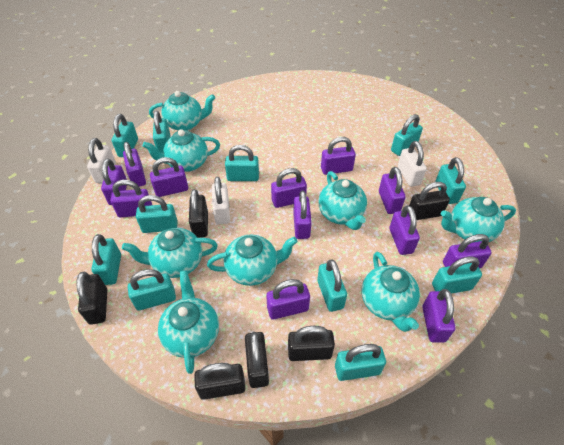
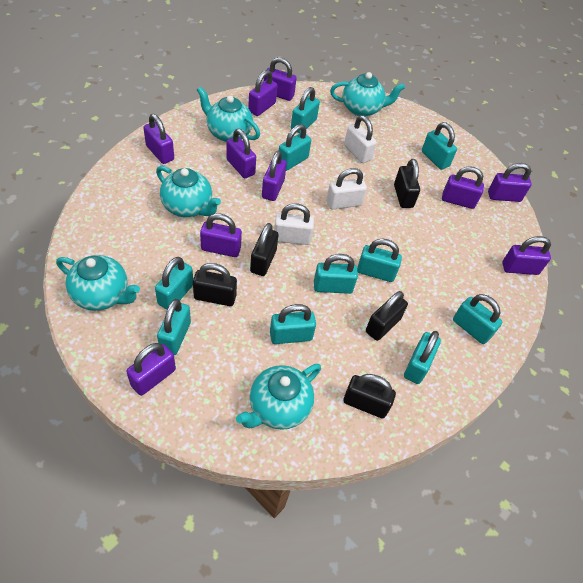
black padlock: [77,272,107,325] [189,189,208,238] [194,363,245,400] [245,332,269,388] [288,326,335,361] [409,182,450,220] = 6 -> [193,263,237,306] [250,223,279,276] [343,374,396,418] [366,291,408,341] [394,159,420,208] = 5
purple padlock: [101,159,127,205] [111,180,152,218] [123,142,146,187] [150,157,188,197] [266,279,310,320] [271,168,307,208] [293,191,312,239] [321,137,356,175] [379,167,406,214] [389,205,420,255] [422,289,455,343] [443,234,492,269] = 12 -> [126,343,176,396] [143,114,174,164] [200,213,242,257] [226,129,256,178] [248,70,278,116] [262,150,287,201] [264,57,296,101] [442,166,484,209] [488,163,532,202] [502,236,551,275] = 10
turquoise padlock: [91,234,121,285] [112,114,138,157] [128,269,176,311] [136,195,178,233] [153,111,171,153] [225,145,259,181] [317,259,347,312] [335,344,386,381] [391,114,423,156] [432,256,482,294] [435,157,466,204] = 11 -> [155,257,193,310] [157,299,191,355] [270,304,316,344] [279,124,311,171] [291,87,320,133] [314,254,358,294] [357,238,402,282] [404,331,441,384] [422,122,457,170] [453,294,502,344] = 10
turquoise teapot: [122,228,218,278] [143,129,220,172] [149,91,215,131] [158,270,219,374] [207,235,298,286] [318,171,367,230] [362,252,420,332] [441,197,516,242] = 8 -> [56,255,140,311] [156,166,221,217] [197,87,260,142] [236,364,321,430] [330,72,405,116] = 5

